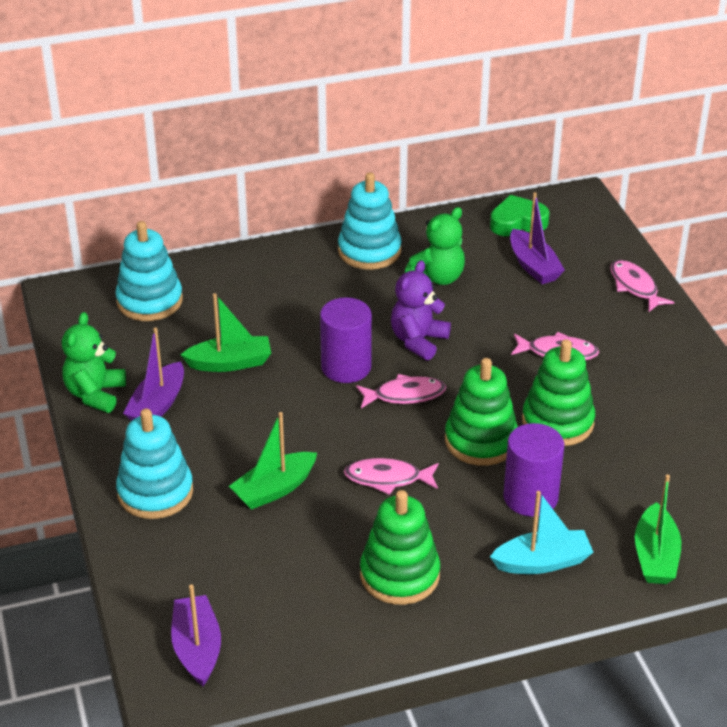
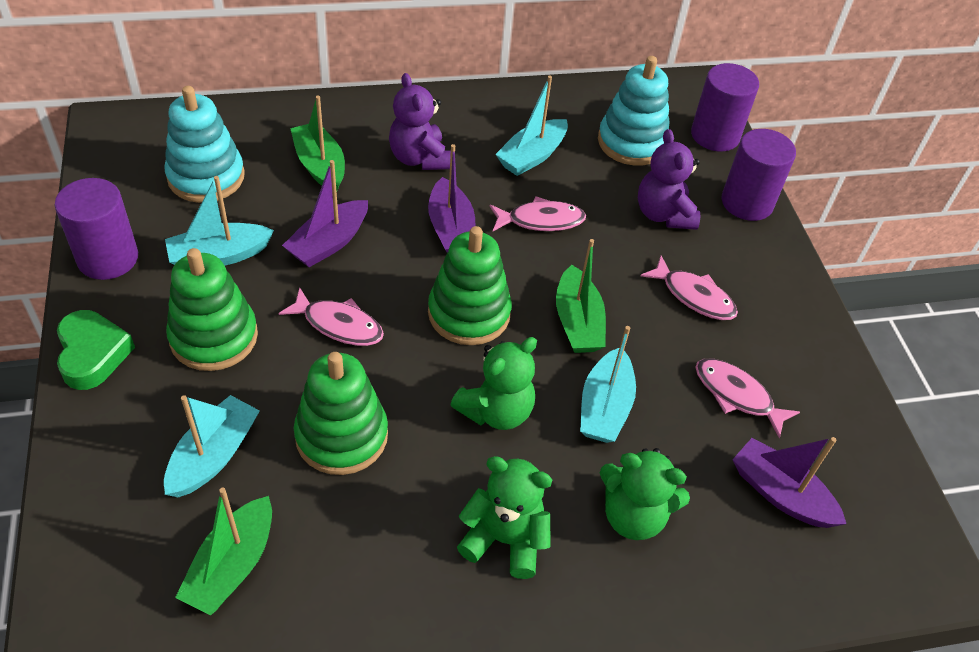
green teddy bear: [62,312,126,413] [405,207,465,285] = 2 -> [451,337,537,430] [457,456,552,579] [600,448,690,540] = 3
purple cylinder: [320,297,372,383] [503,423,564,517] = 2 -> [55,178,138,280] [691,63,759,151] [722,129,796,221] = 3
purple teddy bear: [391,260,451,361] = 1 -> [389,73,451,170] [638,129,700,230] = 2
turquoise boat: [490,491,593,574] = 1 -> [164,395,260,497] [165,176,274,266] [495,76,568,176] [580,326,636,443] = 4
turquoise stacking toy: [115,221,183,321] [116,408,193,519] [338,172,401,270] = 3 -> [164,86,245,203] [598,56,669,166] = 2

